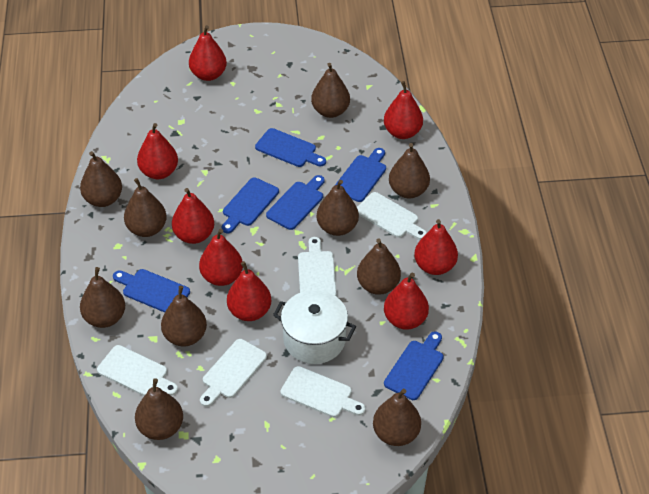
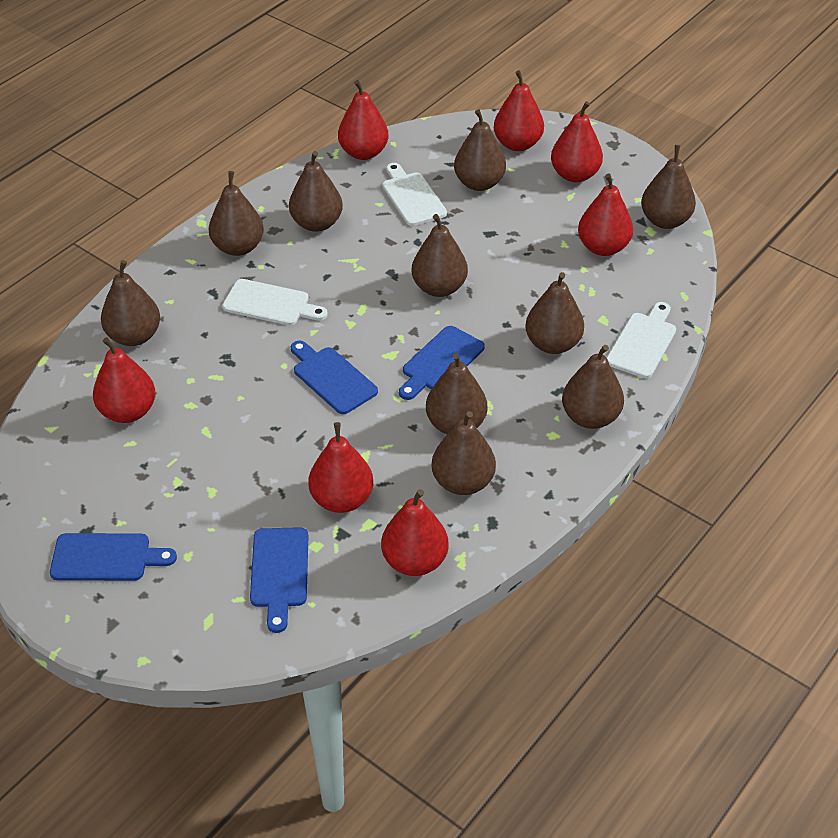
blue cutting board: [113,269,190,312] [221,177,279,233] [255,128,326,167] [266,175,325,230] [335,148,386,202] [384,331,444,400] = 6 -> [50,533,177,581] [250,527,309,633] [291,341,378,414] [399,326,485,400] = 4
red pear: [137,123,178,179] [172,188,214,244] [189,25,227,81] [199,229,243,286] [227,261,271,321] [384,81,423,139] [384,273,429,330] [414,219,458,275] = 8 -> [93,337,156,423] [309,422,373,513] [338,80,389,160] [381,489,449,576] [494,70,544,151] [551,101,603,182] [578,174,633,256] = 7
white cutting board: [97,345,178,396] [200,339,267,407] [280,366,366,417] [298,237,336,296] [357,192,427,240] = 5 -> [222,279,328,326] [382,163,447,226] [607,302,676,378] = 3
white pot: [273,290,356,364] = 1 -> none = 0

